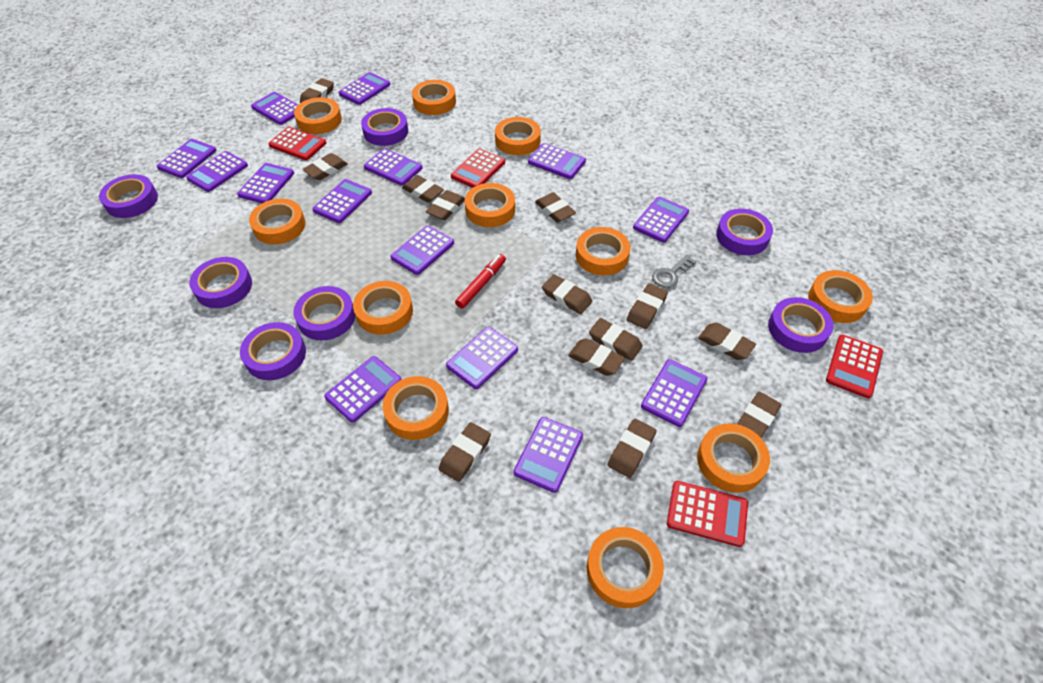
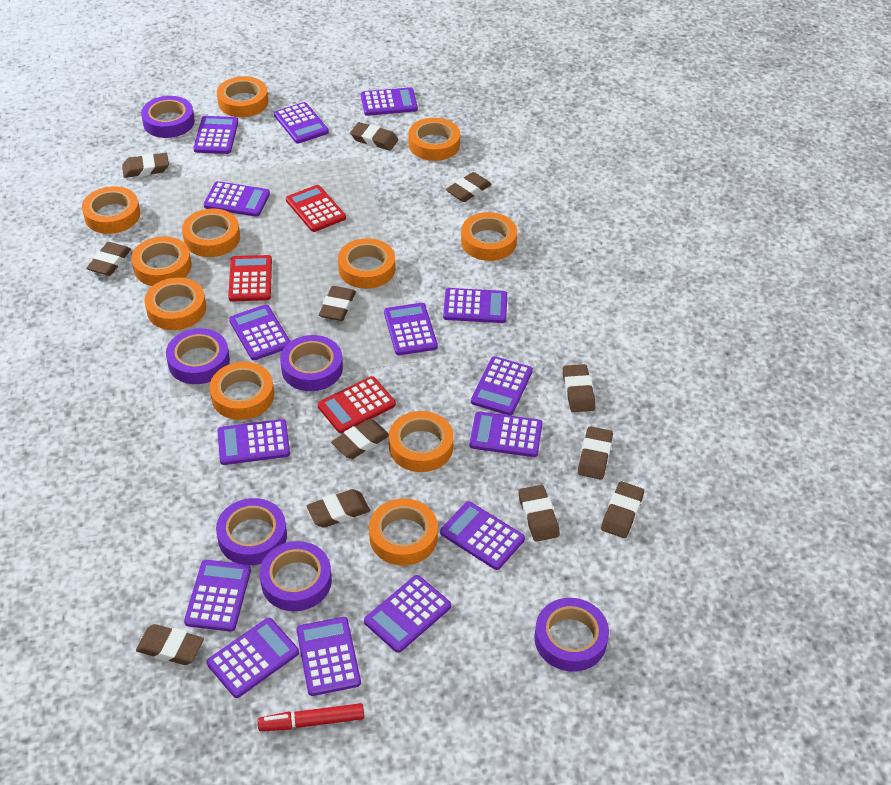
brown eraser: [300,78,334,103] [302,153,348,180] [402,175,444,203] [425,190,465,220] [439,422,491,482] [535,192,576,223] [542,274,592,314] [568,339,625,376] [589,318,643,361] [608,419,657,478] [627,283,668,329] [698,323,756,360] [737,392,782,438] = 13 -> [86,242,131,276] [122,153,169,178] [136,624,204,665] [307,489,370,528] [319,286,356,321] [331,419,389,459] [350,122,398,151] [446,172,492,202] [519,485,560,542] [563,364,595,412] [578,426,613,480] [601,481,644,538] = 12
grey key: [652,255,697,288] = 1 -> none = 0
purple calculator: [157,139,217,178] [186,151,248,192] [237,163,294,203] [251,92,298,125] [312,179,372,223] [324,356,402,423] [339,72,390,105] [364,148,423,186] [391,225,454,275] [446,327,518,389] [514,417,583,493] [528,143,586,179] [633,196,689,243] [641,359,707,427] = 14 -> [184,560,251,632] [193,116,238,154] [204,181,270,217] [207,618,299,698] [217,419,290,465] [229,305,291,360] [274,102,329,144] [296,617,361,696] [361,87,418,116] [364,575,451,653] [384,303,438,355] [440,501,525,570] [443,288,507,323] [469,411,542,457] [471,356,533,415] = 15
purple tape: [99,174,158,218] [189,257,252,308] [240,322,306,380] [293,286,355,340] [361,108,408,146] [716,209,773,255] [768,297,834,353] = 7 -> [141,96,195,138] [166,328,230,384] [216,498,287,565] [260,541,332,611] [280,335,343,391] [534,598,609,672] = 6
red calculator: [268,127,326,160] [451,149,505,188] [667,481,748,547] [826,334,883,398] = 4 -> [228,255,272,302] [286,185,346,232] [318,376,396,433] = 3

